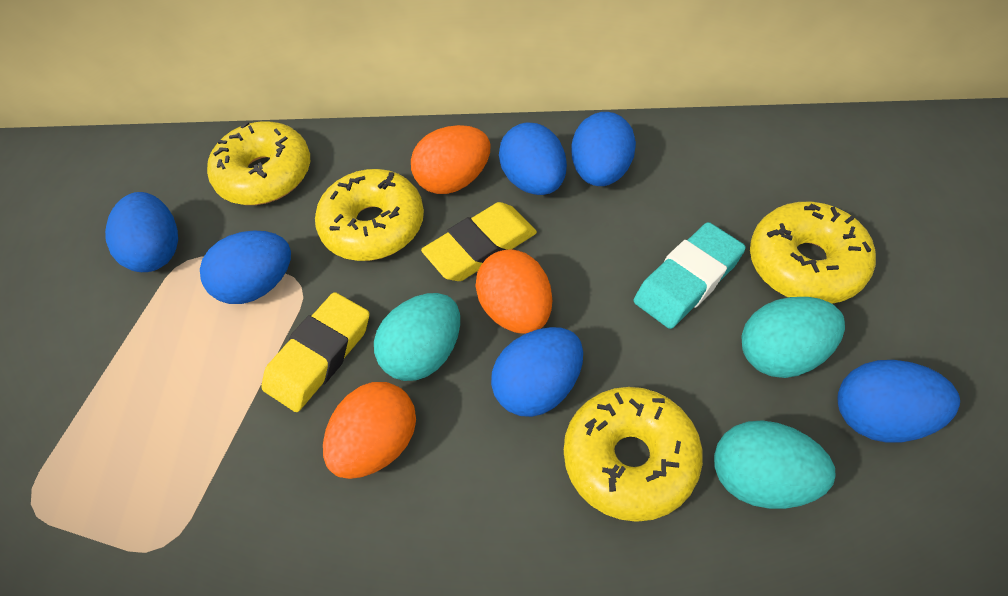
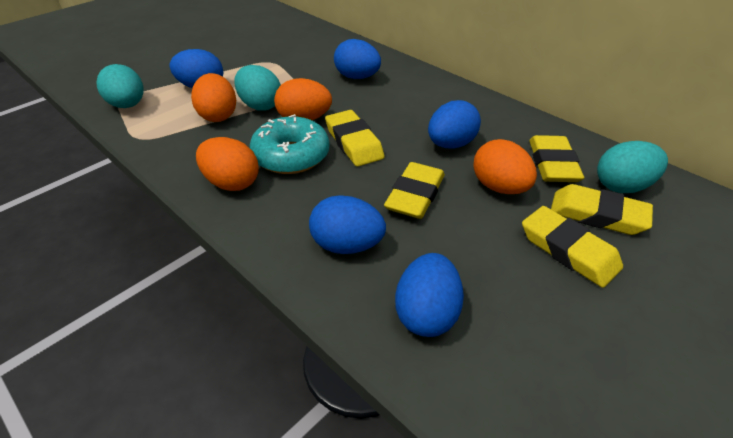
blue egg: [105,192,178,272] [200,230,291,304] [491,327,583,417] [499,123,567,195] [571,112,636,186] [838,360,960,443] = 6 -> [169,49,223,88] [309,195,386,254] [334,39,381,79] [395,253,464,337] [428,100,481,148] = 5
orange egg: [323,382,416,479] [411,125,490,194] [475,249,552,334] = 3 -> [191,73,236,122] [196,137,259,191] [274,78,332,120] [473,139,537,194] = 4
turquoise donut: none = 0 -> [250,114,330,174] = 1
turquoise eraser: [634,222,746,329] = 1 -> none = 0
yellow donut: [207,122,310,205] [315,169,424,261] [564,387,703,522] [750,202,876,304] = 4 -> none = 0
yellow eraser: [262,292,369,412] [421,202,537,281] = 2 -> [325,110,384,166] [384,162,445,219] [522,206,623,288] [529,135,584,182] [551,184,653,235] = 5

